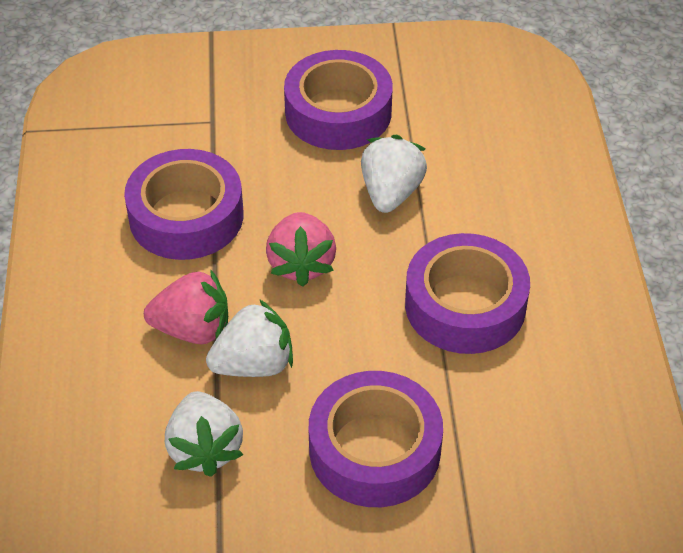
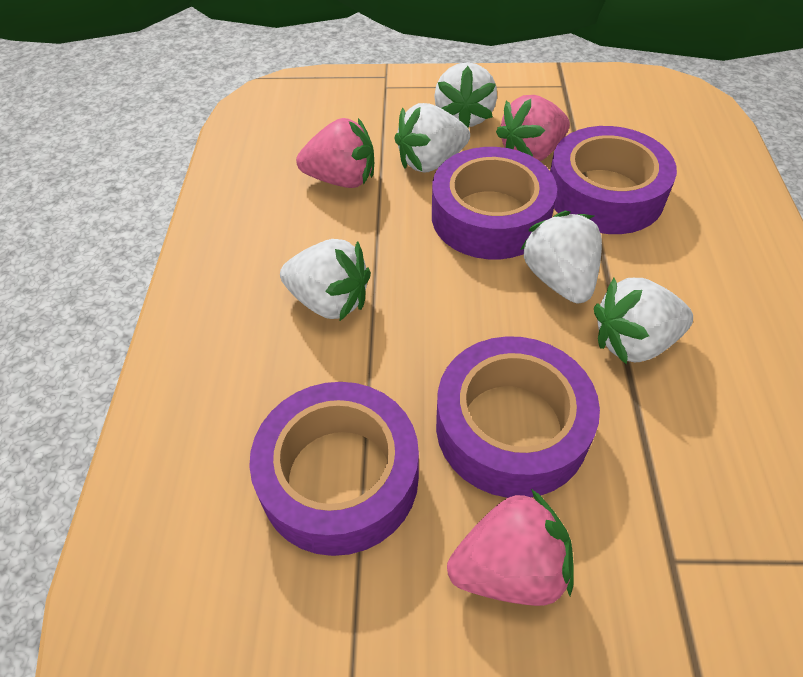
pink strawberry: [144,269,228,344] [266,212,336,287] = 2 -> [296,118,374,188] [447,489,574,606] [496,95,570,161] = 3
white strawberry: [165,391,243,477] [206,299,293,377] [361,134,427,213] = 3 -> [280,239,371,321] [394,103,470,173] [434,62,497,128] [520,211,602,303] [594,278,693,365] = 5

